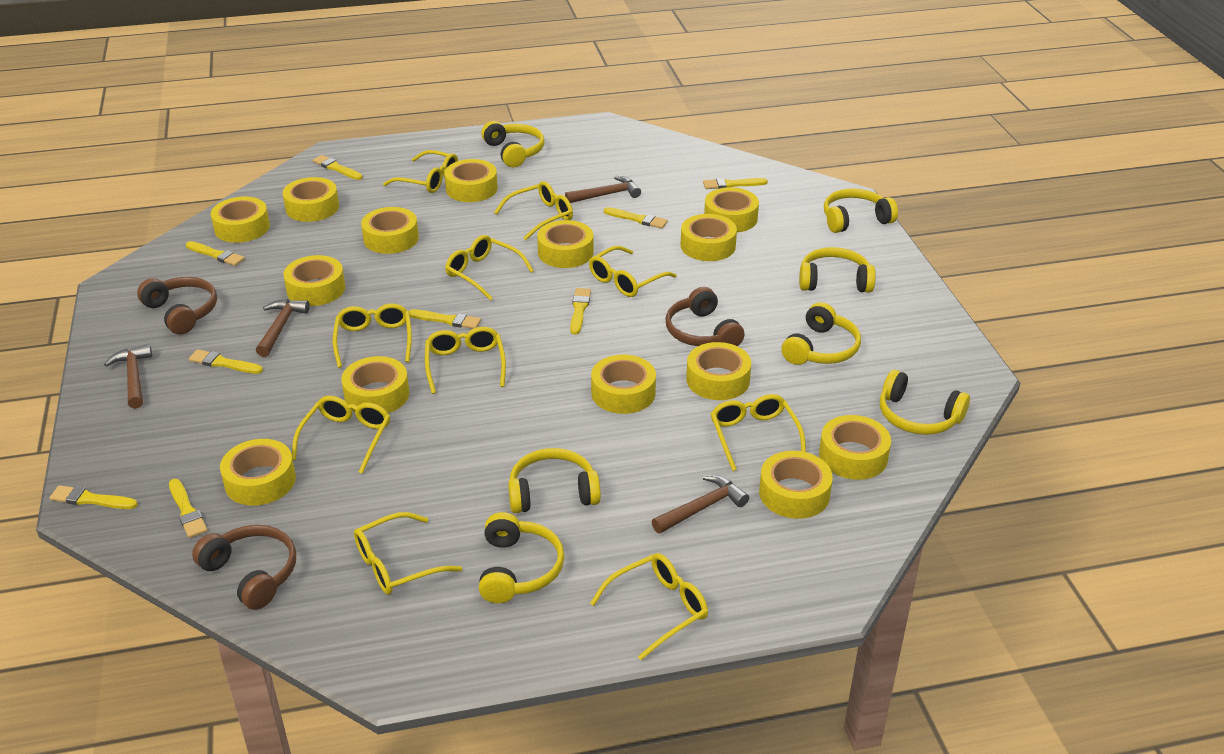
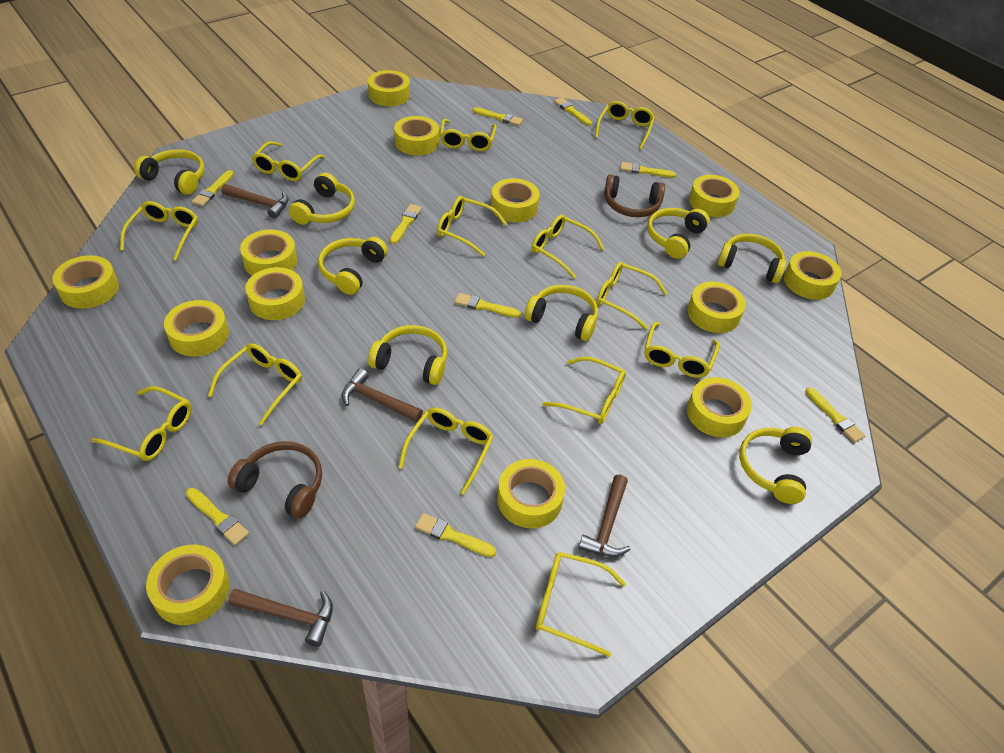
brown headphones: [137,277,217,335] [192,525,296,610] [666,287,744,346] = 3 -> [228,441,322,518] [604,175,665,217] = 2
yellow glasses: [292,396,390,474] [333,304,412,368] [354,512,462,595] [383,150,458,193] [425,327,506,394] [445,235,534,301] [494,181,573,240] [589,246,677,297] [590,553,708,660] [711,394,806,471] = 10 -> [92,386,191,461] [120,201,198,261] [208,343,302,426] [252,141,325,181] [398,408,494,495] [437,196,507,256] [440,119,497,151] [531,215,604,278] [536,552,626,657] [542,357,626,424] [595,101,655,149] [596,262,668,330] [645,322,719,378] = 13
yellow headphones: [479,512,564,603] [481,121,544,167] [508,448,601,513] [781,302,861,365] [799,247,876,293] [824,188,898,233] [880,370,970,435] = 7 -> [134,149,204,195] [289,173,355,225] [318,237,388,295] [368,325,447,385] [525,285,598,341] [647,208,710,259] [718,234,786,283] [739,427,812,504] = 8
yellow tape: [211,197,270,243] [220,439,296,506] [283,177,339,222] [283,255,345,306] [341,356,409,413] [361,207,419,254] [444,159,498,202] [537,220,594,268] [591,355,656,414] [681,214,737,261] [686,342,751,400] [704,187,759,233] [759,451,833,519] [819,415,891,480] = 14 -> [53,255,119,309] [146,545,229,625] [164,300,229,357] [240,229,297,275] [245,267,305,320] [368,70,410,106] [394,116,439,156] [491,178,539,222] [497,459,565,528] [687,281,746,333] [687,377,752,437] [689,175,740,217] [784,251,841,300] = 13

